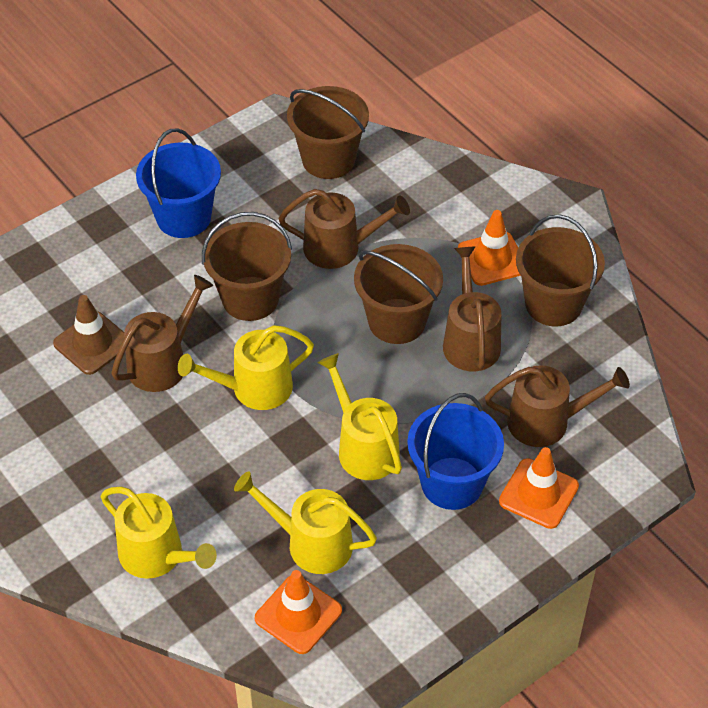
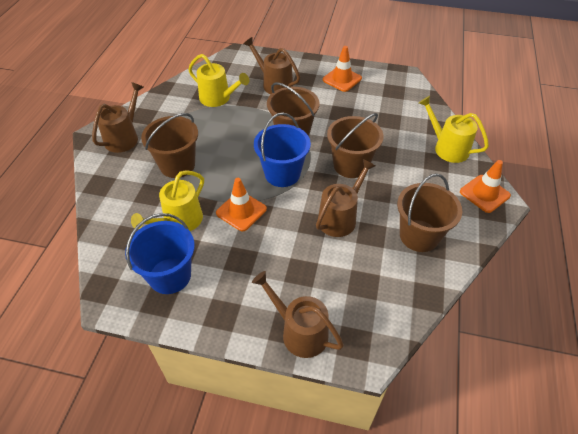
brown traffic cone: [53,295,124,375] = 1 -> none = 0
yellow watering can: [101,487,217,579] [178,325,314,410] [234,471,377,574] [318,353,402,480] = 4 -> [131,170,204,231] [188,54,249,107] [419,96,489,163] = 3

